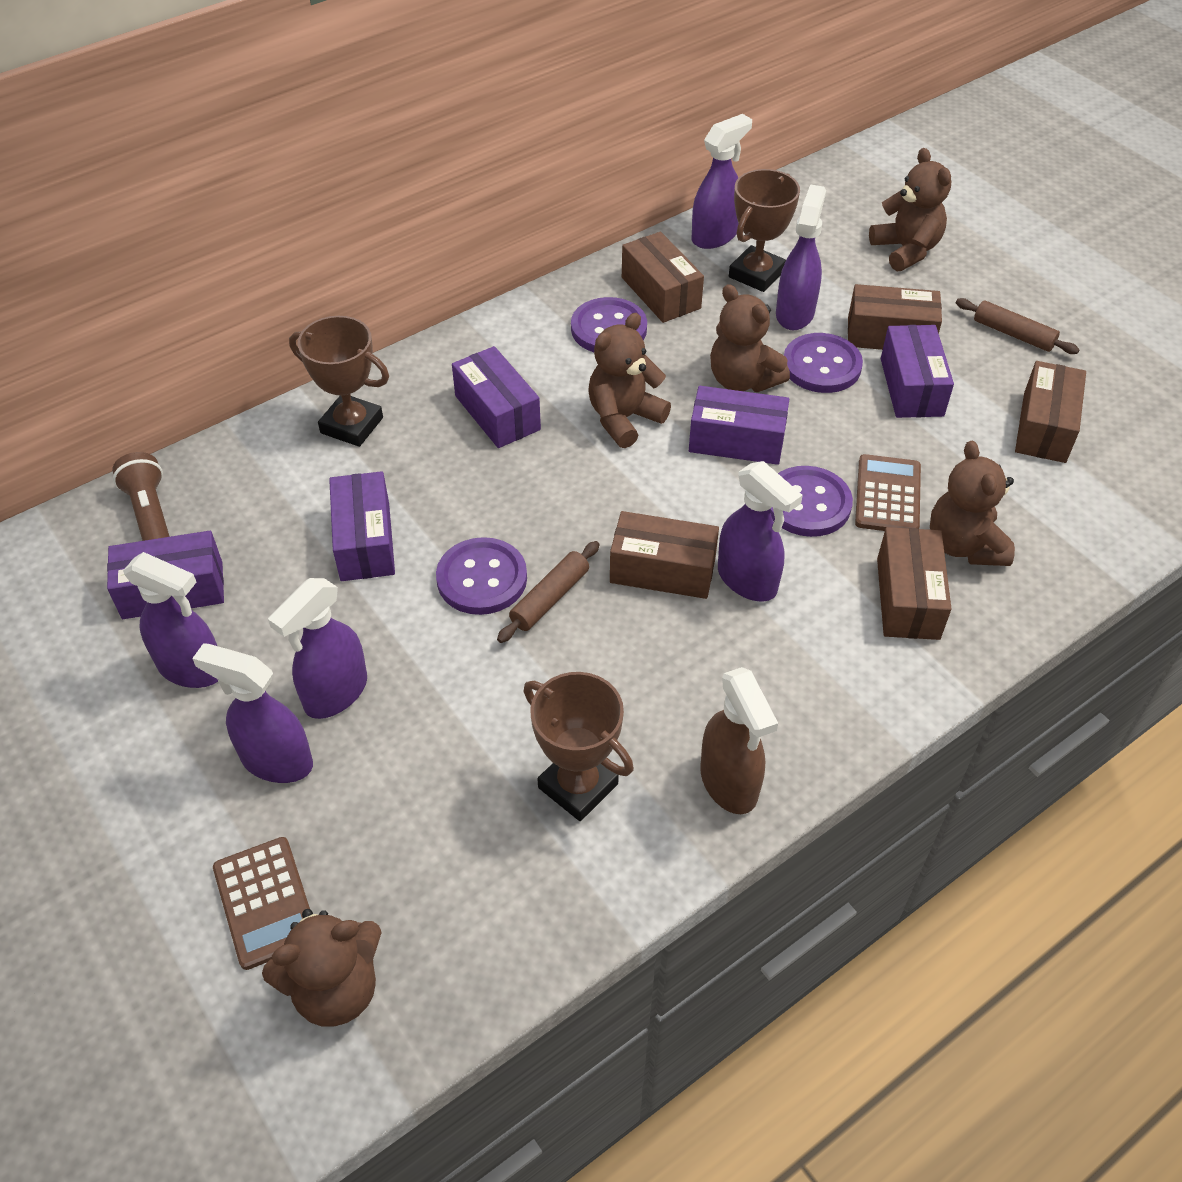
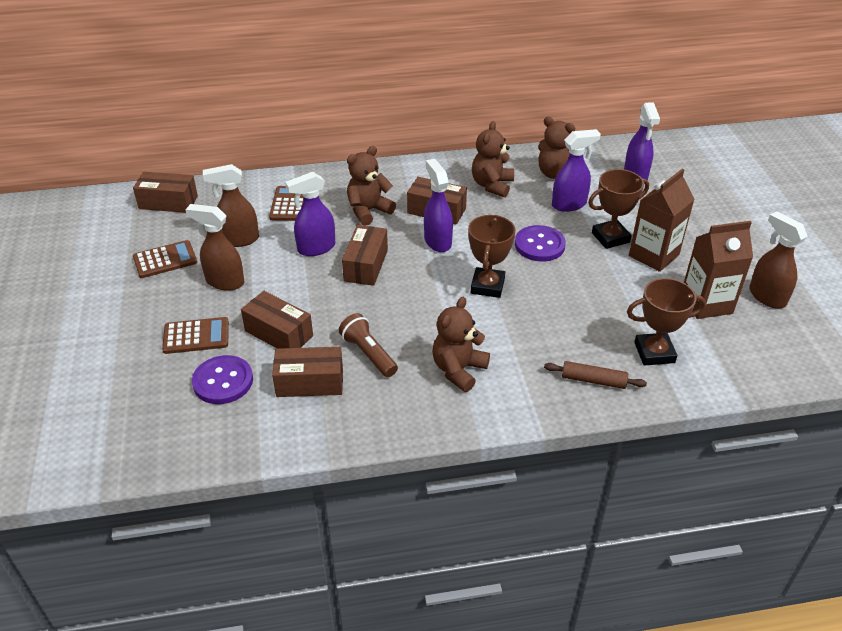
brown calculator: [213,837,310,970] [855,454,921,531] = 2 -> [133,240,197,278] [162,317,229,354] [269,186,304,221] = 3
brown carton: none = 0 -> [629,169,695,272] [684,221,753,319] = 2
brown rolling pin: [497,541,600,643] [956,298,1080,354] = 2 -> [544,361,647,389] = 1
brown spray bottle: [700,667,778,814] = 1 -> [185,204,244,291] [203,164,259,247] [749,212,808,309] = 3
brown teddy bear: [262,909,382,1027] [588,313,671,448] [710,284,790,392] [869,148,951,272] [930,441,1015,566] = 5 -> [347,146,396,226] [432,297,490,392] [472,121,514,198] [538,117,575,179] = 4
purple box: [107,531,224,619] [329,471,395,581] [452,346,541,448] [689,386,789,465] [881,325,954,418] = 5 -> none = 0
purple button: [436,537,527,615] [571,297,647,352] [771,466,853,537] [784,333,863,393] = 4 -> [192,355,253,404] [515,225,566,262] = 2
purple spray bottle: [123,552,218,688] [192,644,313,783] [268,578,367,719] [692,114,752,249] [718,461,803,602] [776,184,826,330] = 6 -> [285,172,335,256] [424,159,453,252] [552,129,601,212] [624,102,660,180] = 4

